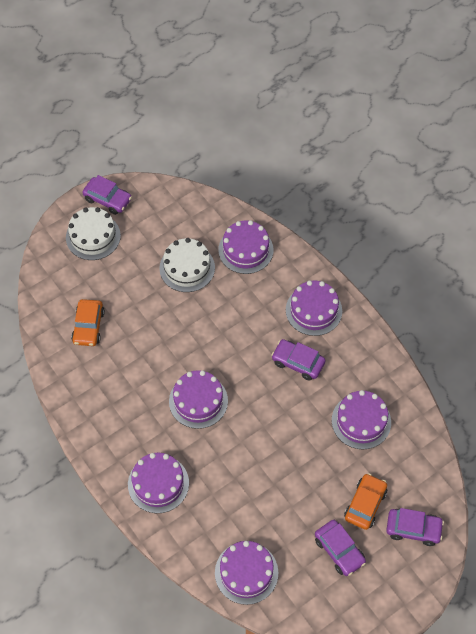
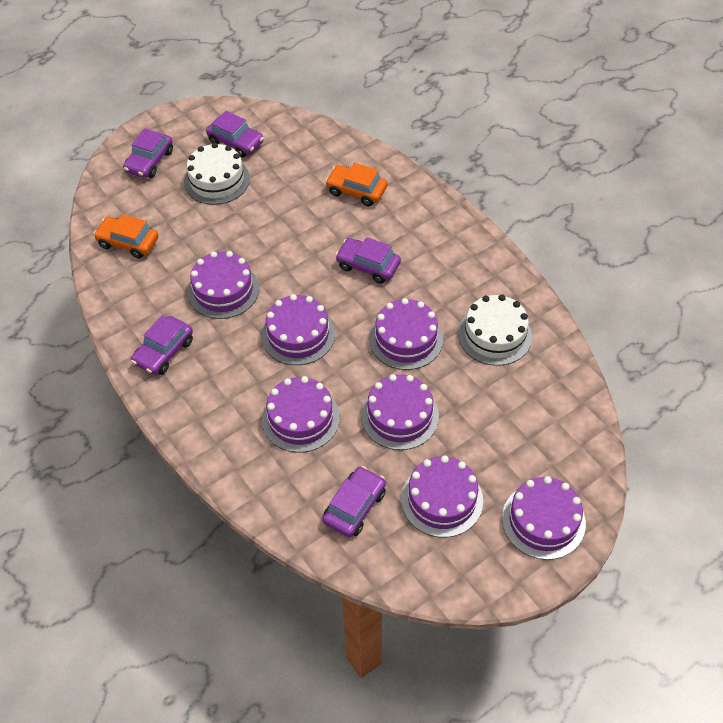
purple cake: [128,453,189,513] [169,370,228,429] [215,541,278,605] [218,220,273,274] [286,281,342,336] [332,390,391,449] = 6 -> [188,251,259,319] [261,294,335,365] [262,376,340,453] [361,374,439,450] [369,298,443,370] [401,456,483,538] [502,476,586,560] = 7
purple car: [82,175,132,215] [272,339,325,381] [315,520,366,576] [386,508,444,546] = 4 -> [123,128,173,178] [131,315,193,375] [206,111,264,158] [323,466,386,537] [335,237,401,284] = 5

